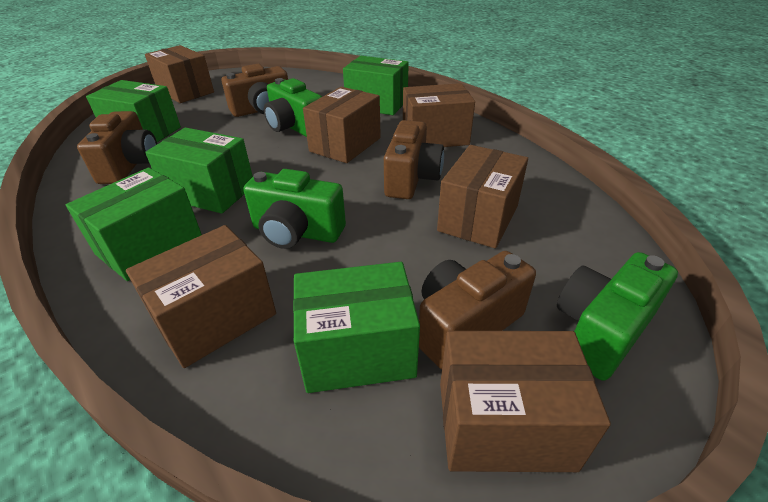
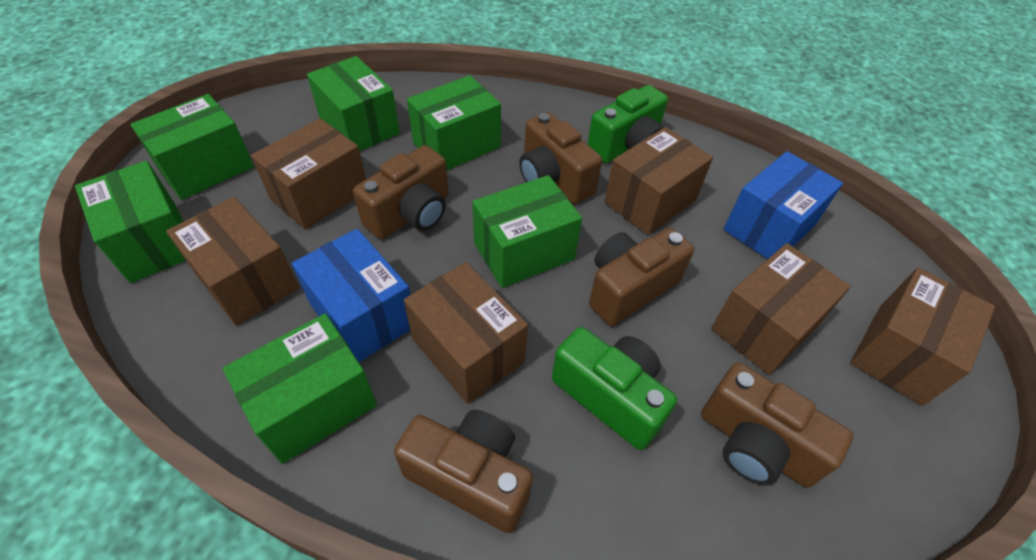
blue box: none = 0 -> [292,229,410,362] [723,151,843,259] = 2
brown camera: [77,111,157,184] [221,64,288,117] [384,120,444,199] [419,251,536,369] = 4 -> [353,145,449,239] [394,410,533,533] [519,112,602,204] [589,228,694,326] [701,362,853,487] = 5
green box: [66,167,202,281] [86,80,181,142] [145,127,253,214] [293,262,420,393] [343,56,409,115] = 5 -> [75,161,186,283] [131,94,254,200] [223,314,377,464] [307,56,400,151] [407,75,501,170] [472,175,582,288] = 6
green camera: [243,169,346,249] [264,78,322,137] [557,252,678,381] = 3 -> [552,327,677,450] [588,85,668,163] = 2

